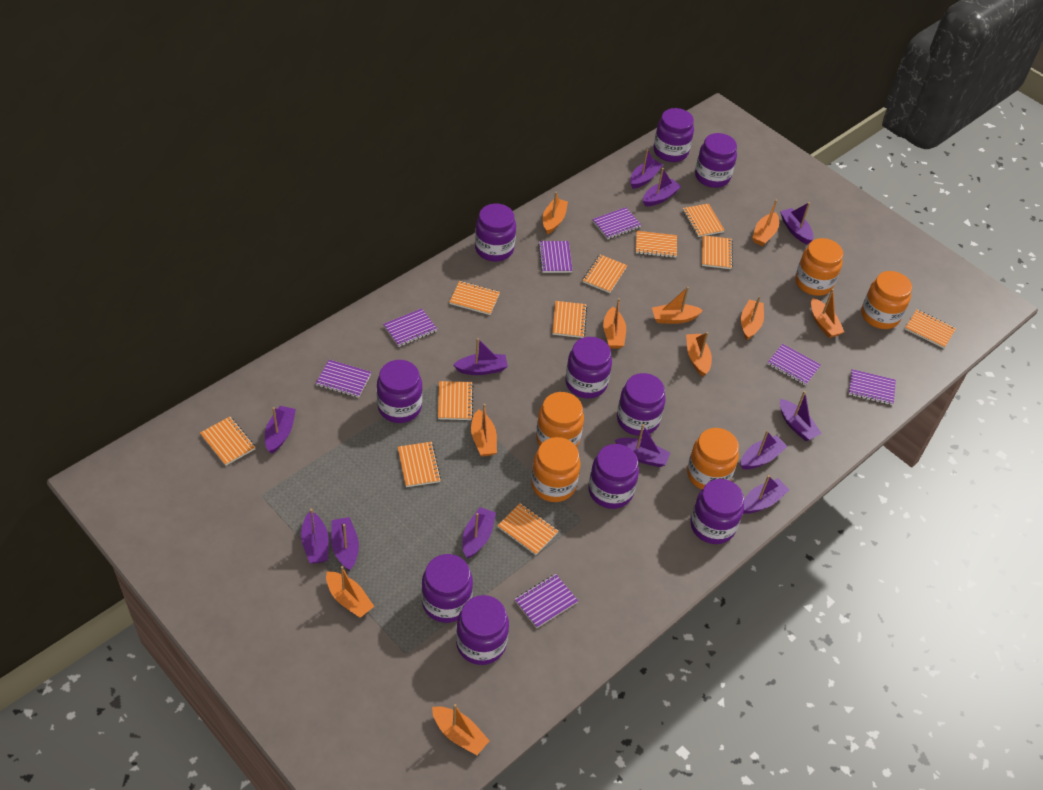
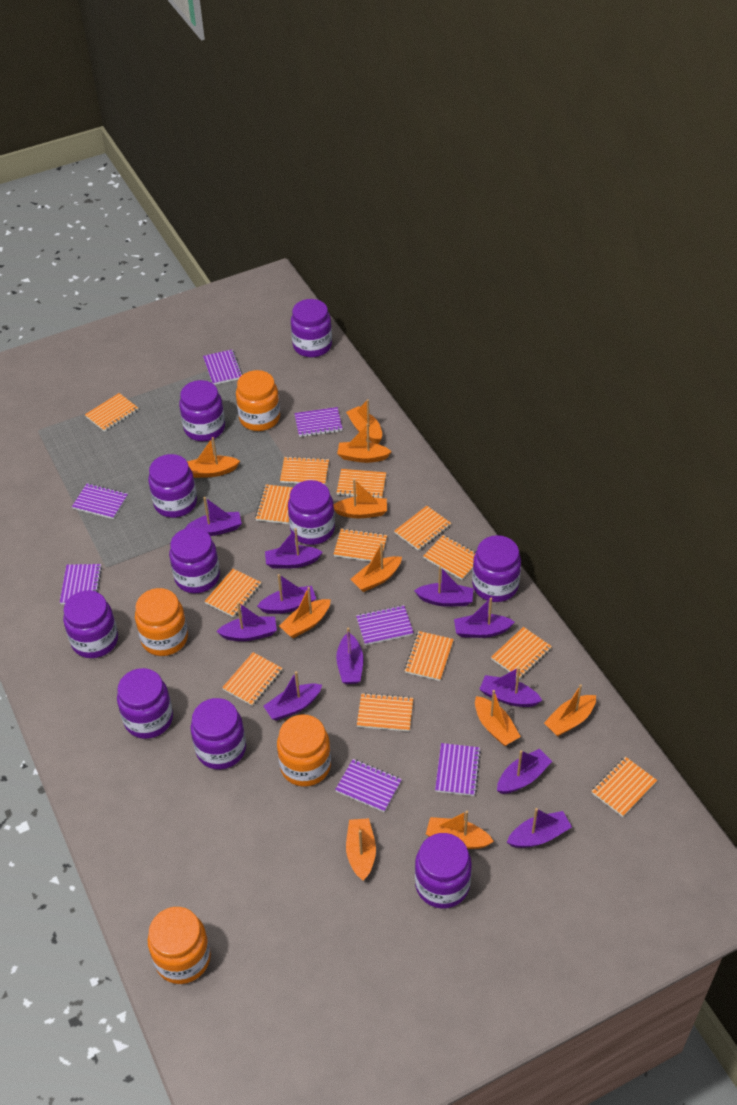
orange jar: [531,437,581,502] [536,392,584,447] [687,428,739,490] [795,238,843,296] [861,271,912,329] = 5 -> [135,588,188,656] [148,907,211,984] [236,370,280,431] [277,714,331,787] = 4
orange notebook: [200,417,256,466] [398,442,441,487] [438,381,473,420] [449,281,500,315] [497,503,558,555] [552,301,587,338] [583,254,627,293] [636,231,677,258] [682,203,725,237] [702,235,733,269] [905,310,956,348] = 11 -> [85,393,138,432] [204,569,262,617] [222,652,283,706] [255,484,293,524] [280,456,329,484] [334,528,387,562] [336,469,386,498] [357,693,413,731] [394,506,451,551] [404,631,454,681] [423,535,476,580] [491,627,552,679] [592,757,657,817] = 13
purple boat: [265,406,296,454] [301,509,329,564] [331,517,359,571] [454,338,508,375] [462,507,496,559] [615,424,670,467] [630,149,663,189] [643,168,682,206] [741,431,788,469] [743,475,789,514] [780,202,813,244] [780,391,822,441] = 12 -> [185,497,242,536] [216,602,277,641] [257,574,316,614] [264,671,322,721] [265,528,323,569] [336,627,363,684] [414,566,474,607] [454,598,515,638] [480,667,542,707] [497,749,552,794] [507,808,572,848] = 11

